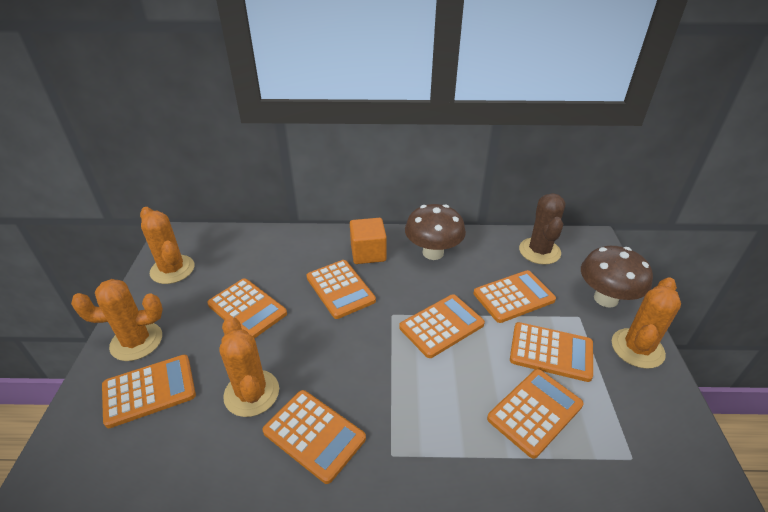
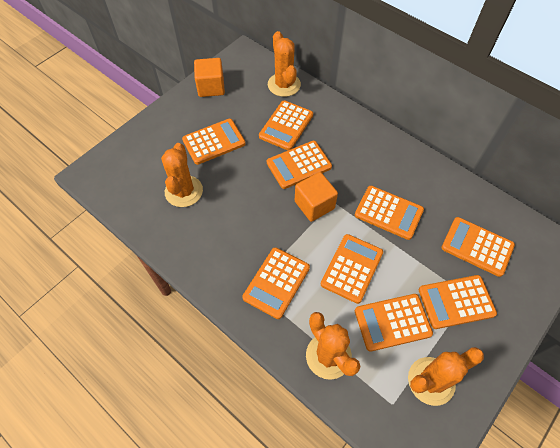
brown cactus: [519,193,565,265] = 1 -> none = 0
brown mushroom: [405,204,466,260] [581,246,653,308] = 2 -> none = 0
orange calculator: [102,355,196,428] [207,278,287,339] [263,390,366,484] [307,260,376,319] [399,294,485,358] [474,270,556,323] [487,369,584,459] [510,322,593,382] = 8 -> [182,119,246,165] [242,247,310,319] [259,100,313,150] [267,141,332,189] [321,234,383,304] [355,186,424,240] [355,294,433,352] [419,275,497,329] [441,217,515,277] = 9
orange cube: [350,218,387,264] = 1 -> [194,58,225,97] [295,172,338,222] = 2

